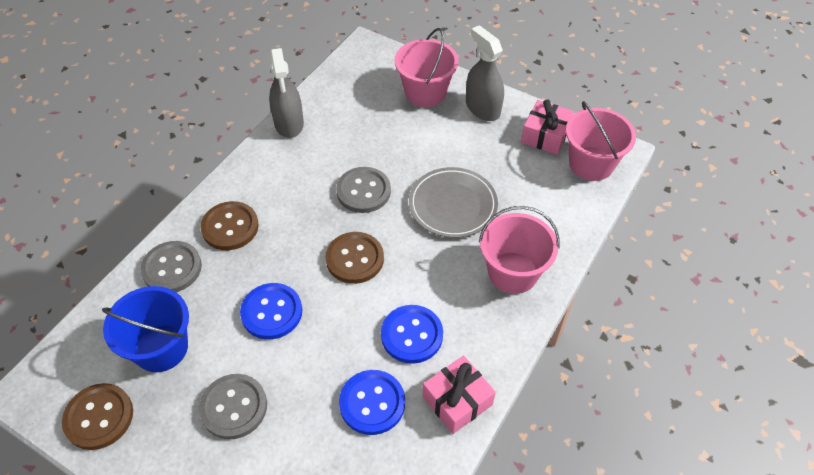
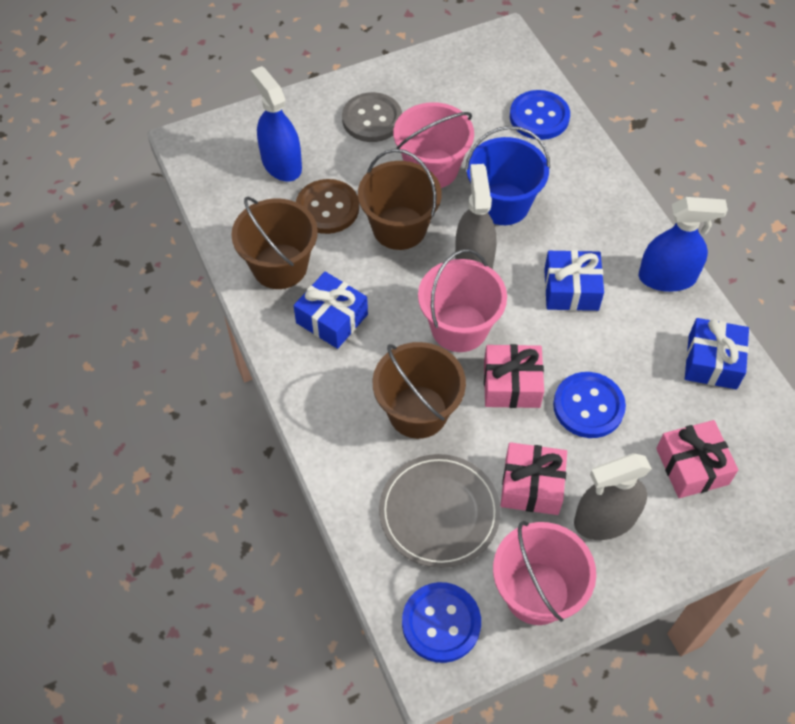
blue gift: none = 0 -> [294,272,368,349] [544,250,604,311] [685,318,749,389] = 3
blue spray bottle: none = 0 -> [251,66,302,182] [639,197,728,292] = 2
brown bucket: none = 0 -> [231,197,318,289] [358,149,442,250] [373,342,466,439] = 3
brown button: [62,383,133,450] [201,201,259,250] [325,232,384,284] = 3 -> [296,179,359,234] = 1
grey button: [140,241,202,292] [199,374,267,440] [336,167,391,213] = 3 -> [342,92,402,142] = 1
pink gift: [423,355,496,434] [521,99,574,155] = 2 -> [484,344,544,408] [500,442,567,515] [656,420,738,498] = 3

